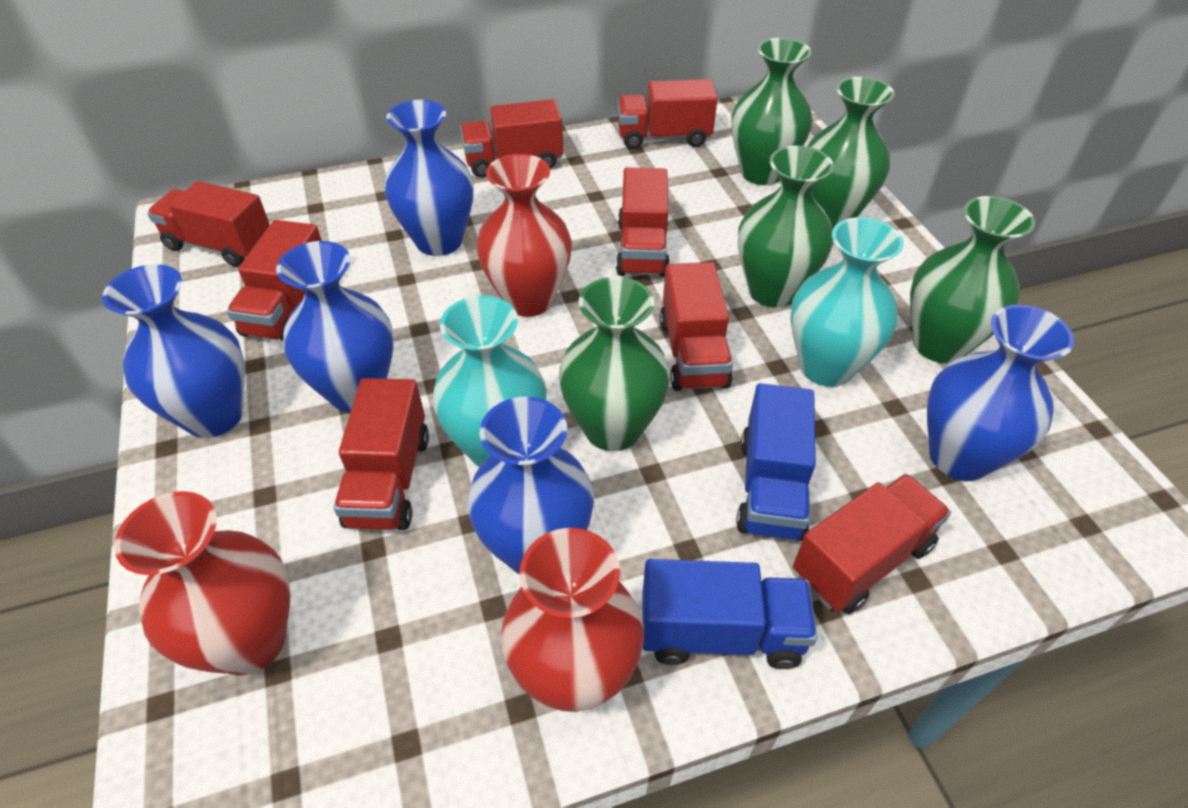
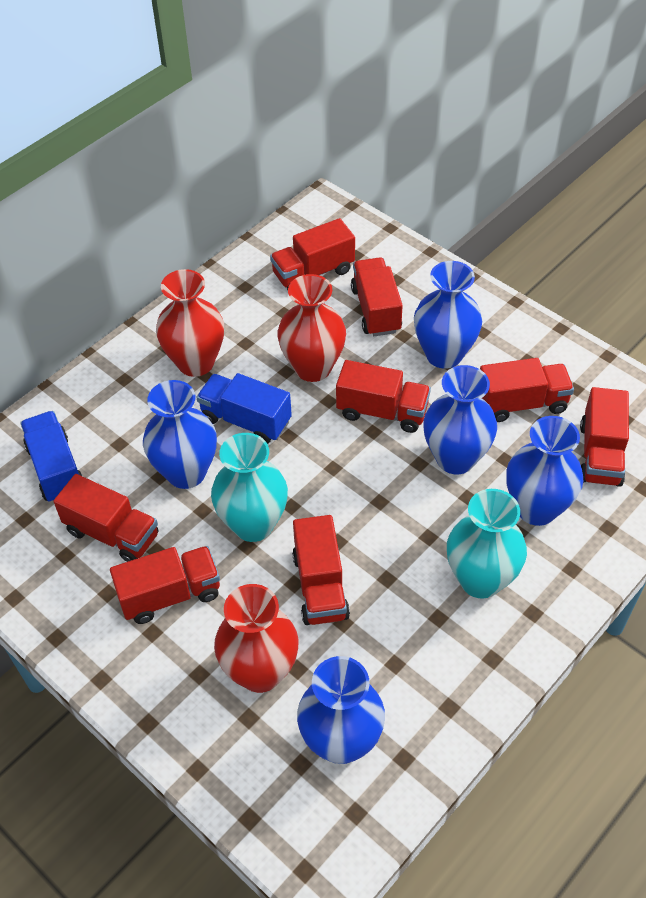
green vase: [559,277,670,451] [731,38,812,185] [738,145,834,308] [807,77,895,230] [910,196,1035,363] = 5 -> none = 0

